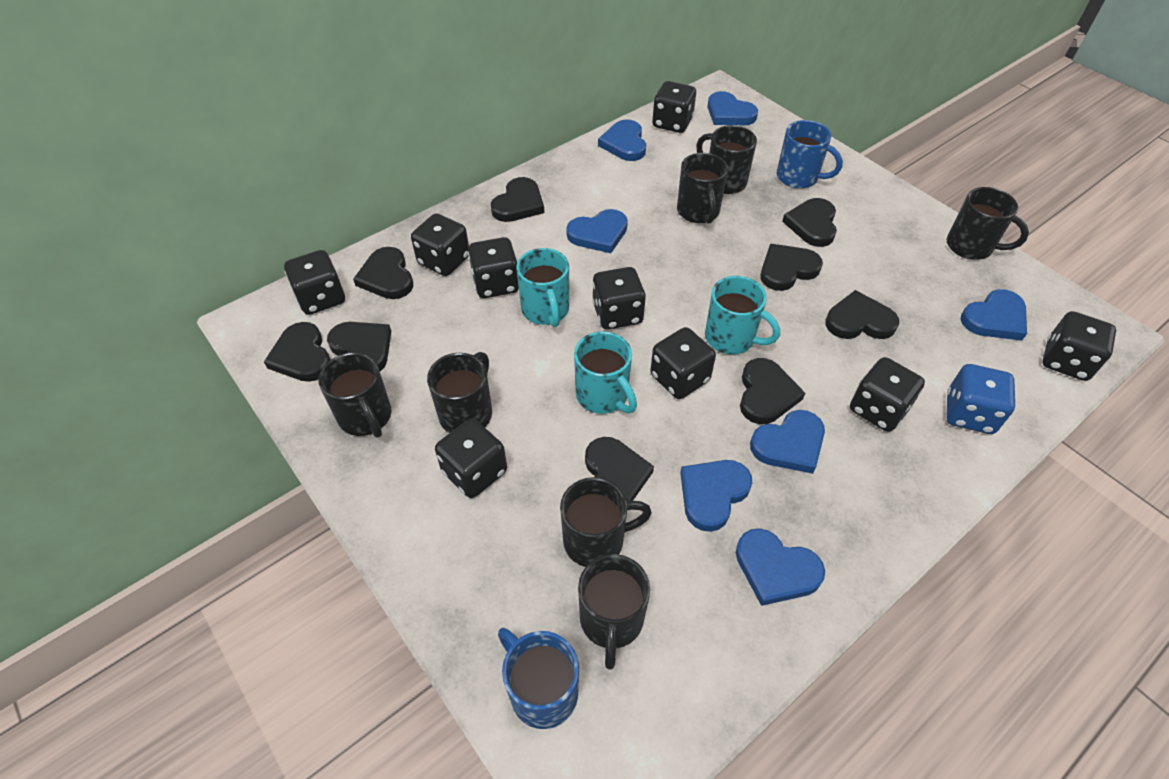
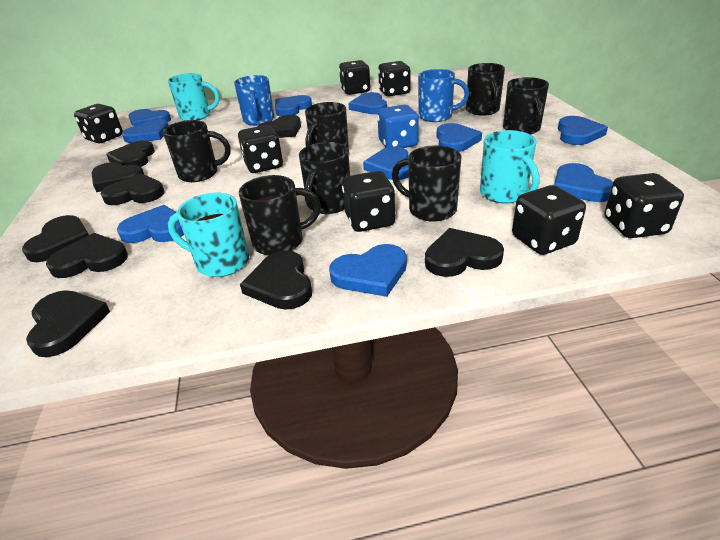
black dice: [284,250,345,315] [411,213,469,276] [435,419,507,498] [468,237,519,298] [592,267,646,330] [650,327,716,399] [652,81,696,133] [850,357,925,432] [1042,311,1116,381] = 9 -> [74,104,123,143] [238,125,283,173] [339,60,370,95] [342,171,396,232] [378,61,411,96] [512,185,586,255] [605,173,684,238] = 7
blue heart: [566,209,628,253] [598,120,646,161] [680,460,752,532] [707,91,758,125] [736,528,825,606] [750,410,825,474] [961,289,1027,341] = 7 -> [117,205,184,243] [122,119,169,143] [129,109,171,127] [275,95,312,117] [329,244,407,297] [348,92,387,114] [363,146,409,180] [436,123,482,152] [554,163,613,202] [558,116,608,145] = 10

